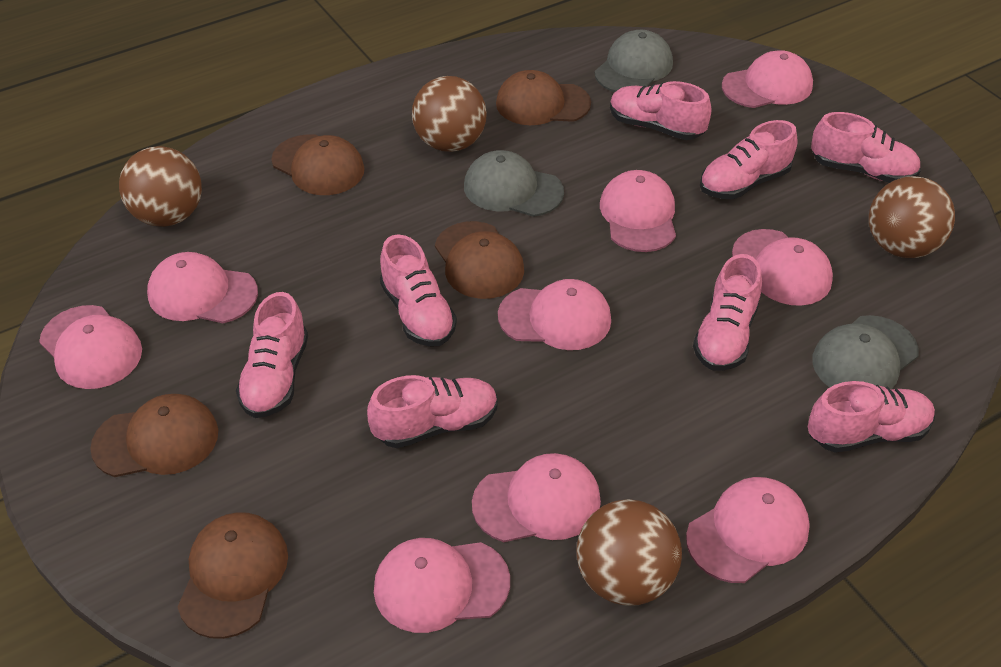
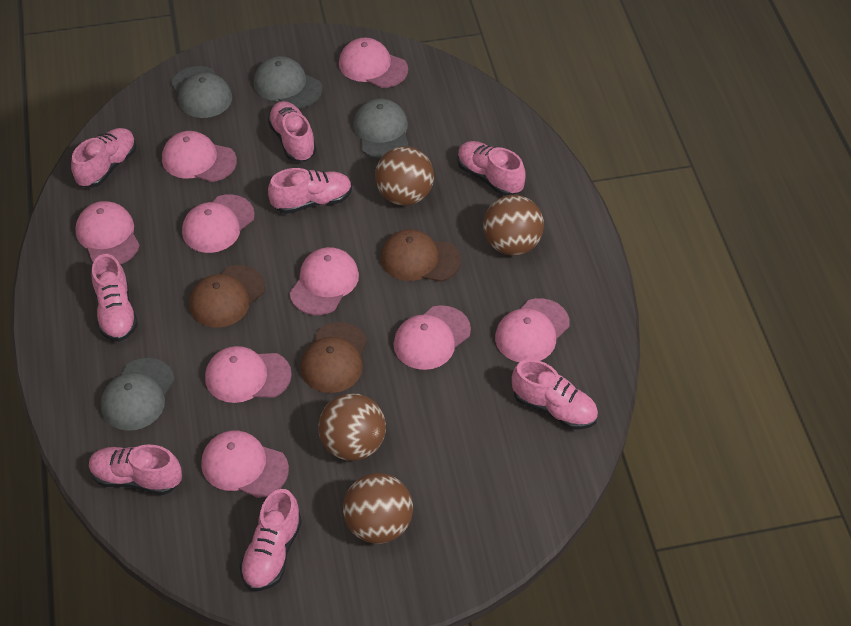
brown cap: [90,394,218,477] [178,512,288,639] [271,134,365,195] [435,221,524,299] [496,70,591,125] = 5 -> [189,265,265,328] [300,322,367,393] [380,229,461,282] = 3
grey cap: [464,150,564,217] [595,30,673,92] [812,315,919,389] = 3 -> [101,358,175,431] [171,66,232,118] [254,56,322,108] [353,99,409,159] = 4

